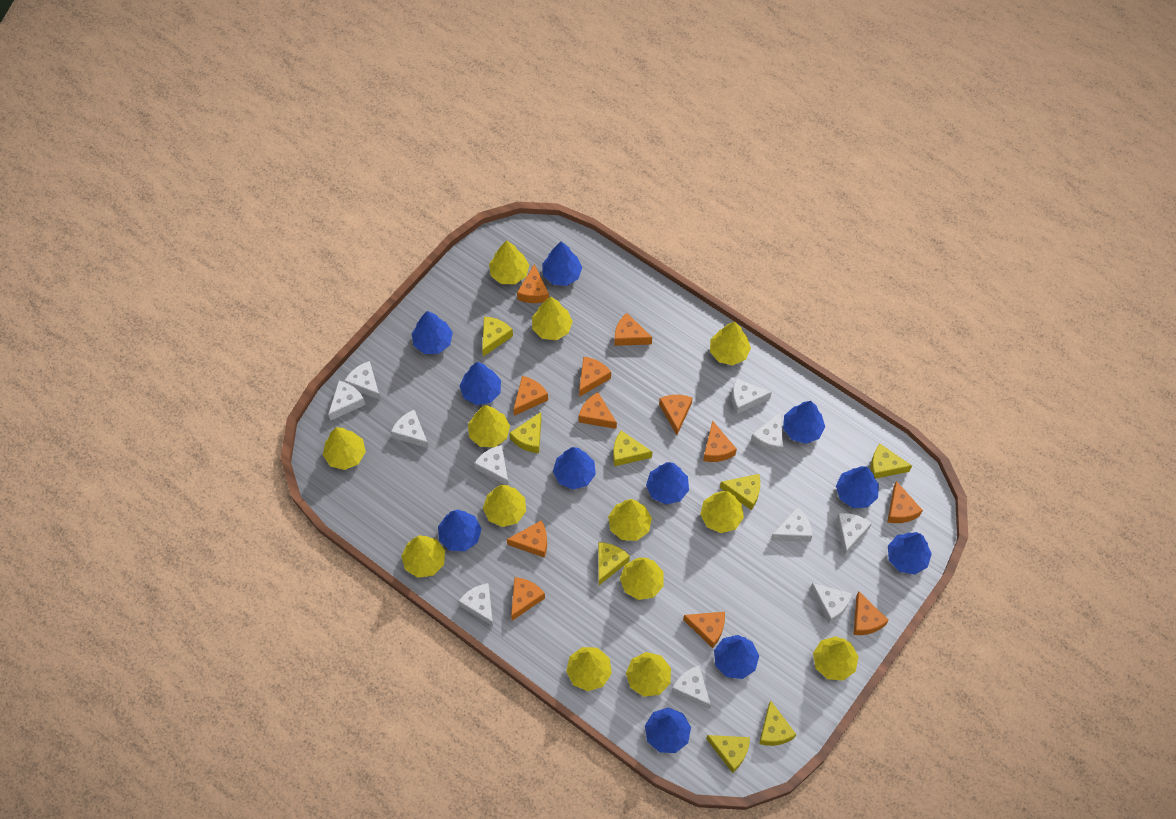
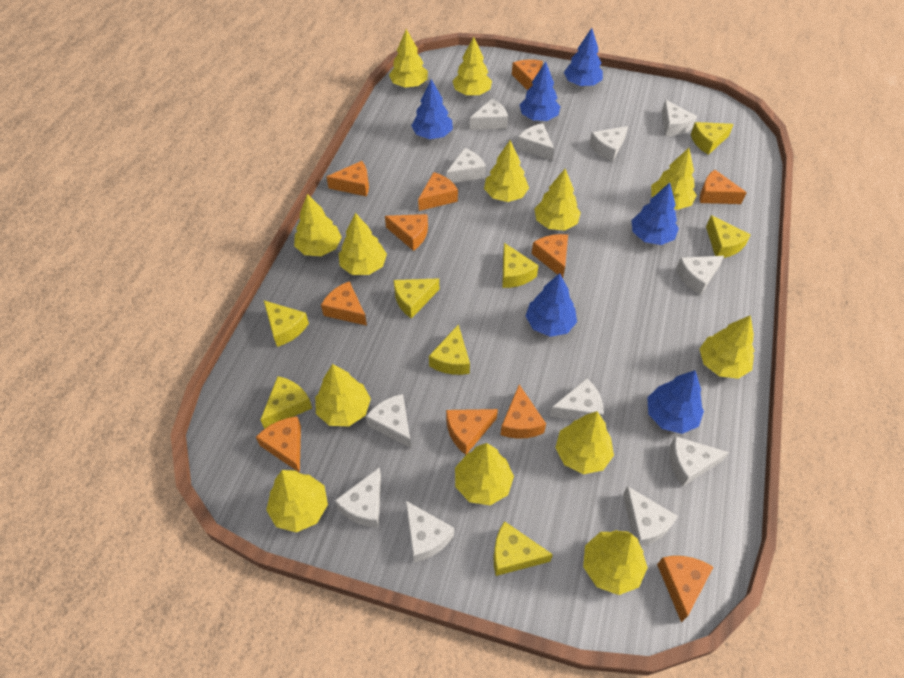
blue tree: [411,311,453,354] [438,510,482,551] [460,362,501,405] [542,242,582,286] [553,447,596,490] [645,707,691,753] [646,462,689,505] [714,635,759,679] [783,401,825,444] [836,466,879,508] [888,532,932,575] = 11 -> [411,79,453,139] [520,61,561,121] [526,273,577,337] [564,28,603,86] [631,182,679,245] [647,370,704,434] = 6
orange cheese: [507,520,547,558] [511,577,545,621] [513,376,548,416] [517,264,549,303] [579,357,611,397] [579,392,617,429] [614,313,652,346] [659,395,692,435] [683,612,725,648] [703,420,737,462] [854,592,889,635] [887,481,923,523] = 12 -> [256,416,301,473] [321,281,367,326] [326,161,369,197] [385,214,428,251] [418,172,458,211] [446,409,498,455] [501,384,546,439] [512,59,543,90] [532,234,568,278] [657,556,713,622] [700,170,747,204] = 11
white cheese: [328,381,366,421] [344,361,381,400] [391,410,429,448] [458,583,493,626] [474,445,509,485] [672,666,711,709] [732,378,772,414] [751,411,783,453] [771,507,812,542] [810,583,852,623] [836,513,872,556] = 11 -> [335,468,381,528] [366,394,411,448] [406,501,454,562] [446,148,486,183] [470,98,508,130] [517,123,554,161] [550,378,604,420] [589,126,628,162] [623,486,678,546] [662,100,697,136] [669,436,729,487] [676,256,724,295] = 12

